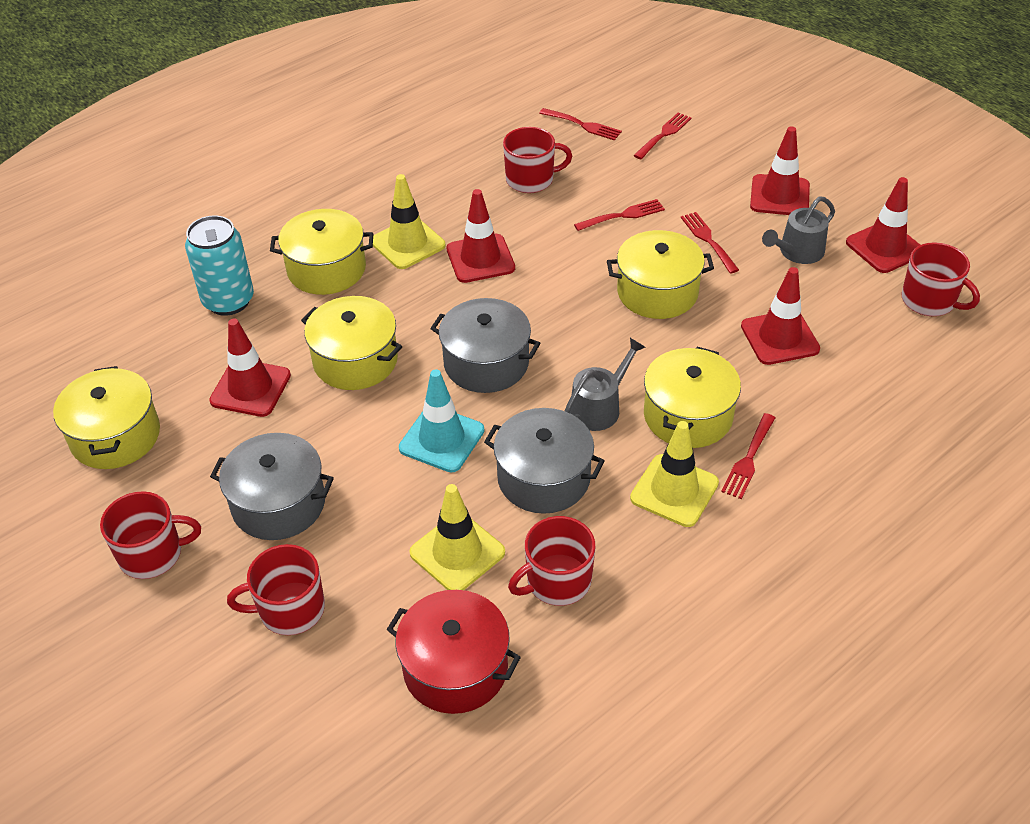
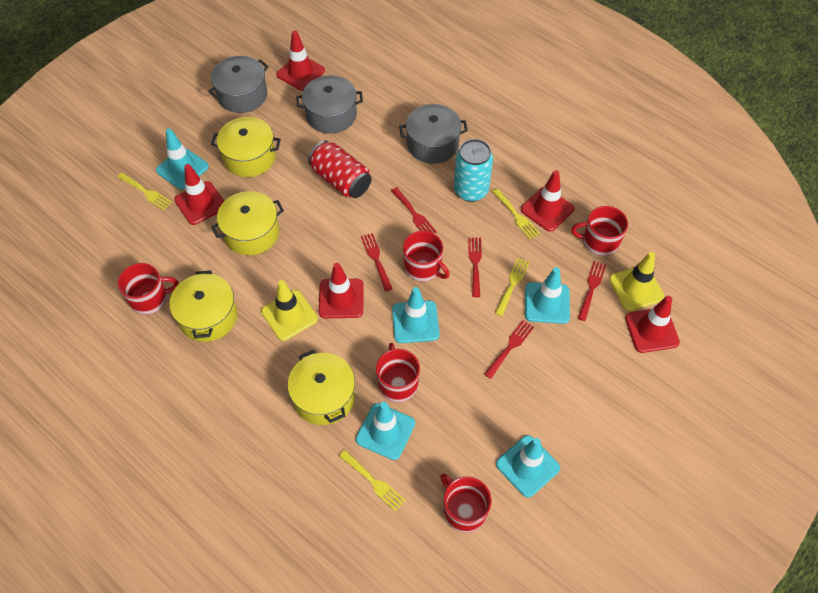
grey watering can: [565,338,646,431] [762,196,835,264] = 2 -> none = 0
red can: none = 0 -> [308,140,371,198] = 1
red pot: [386,590,521,714] = 1 -> none = 0
turquoise traffic cone: [399,369,485,472] = 1 -> [156,128,209,189] [356,402,415,460] [392,287,440,343] [496,435,560,498] [525,267,570,324] = 5
yellow fork: none = 0 -> [117,172,172,210] [339,450,406,512] [492,188,540,240] [495,258,530,317] = 4
yellow pot: [53,366,160,469] [270,209,373,295] [301,296,402,390] [607,230,714,319] [644,347,741,448] = 5 -> [170,270,238,342] [211,117,281,177] [211,191,284,255] [287,350,355,425] = 4
yellow traffic cone: [373,174,446,269] [409,484,505,590] [630,421,719,527] = 3 -> [261,280,318,341] [609,252,665,311] = 2

